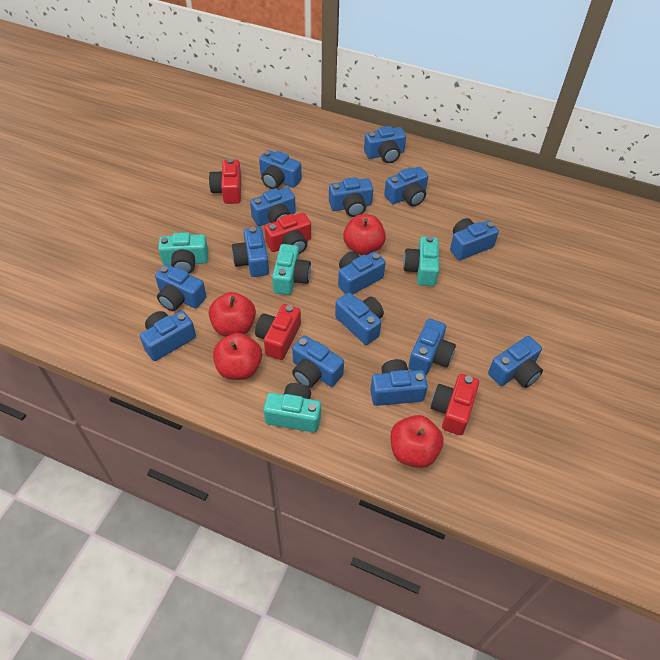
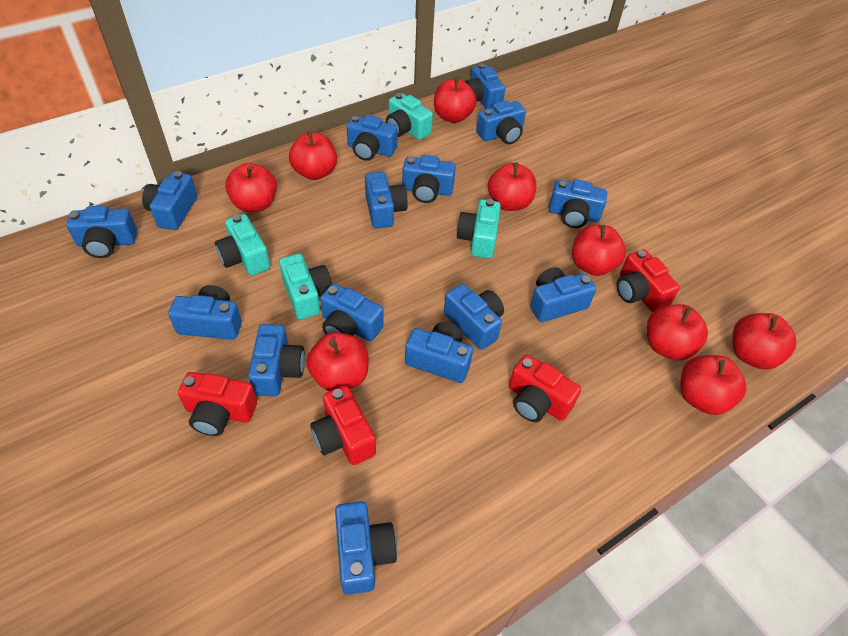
red apple: [209,292,256,337] [213,333,262,380] [343,214,386,255] [391,415,444,468] = 4 -> [225,163,277,212] [289,131,337,180] [307,332,368,392] [434,77,476,123] [488,162,536,211] [572,225,626,276] [647,304,708,361] [680,355,746,415] [732,313,797,369] = 9

